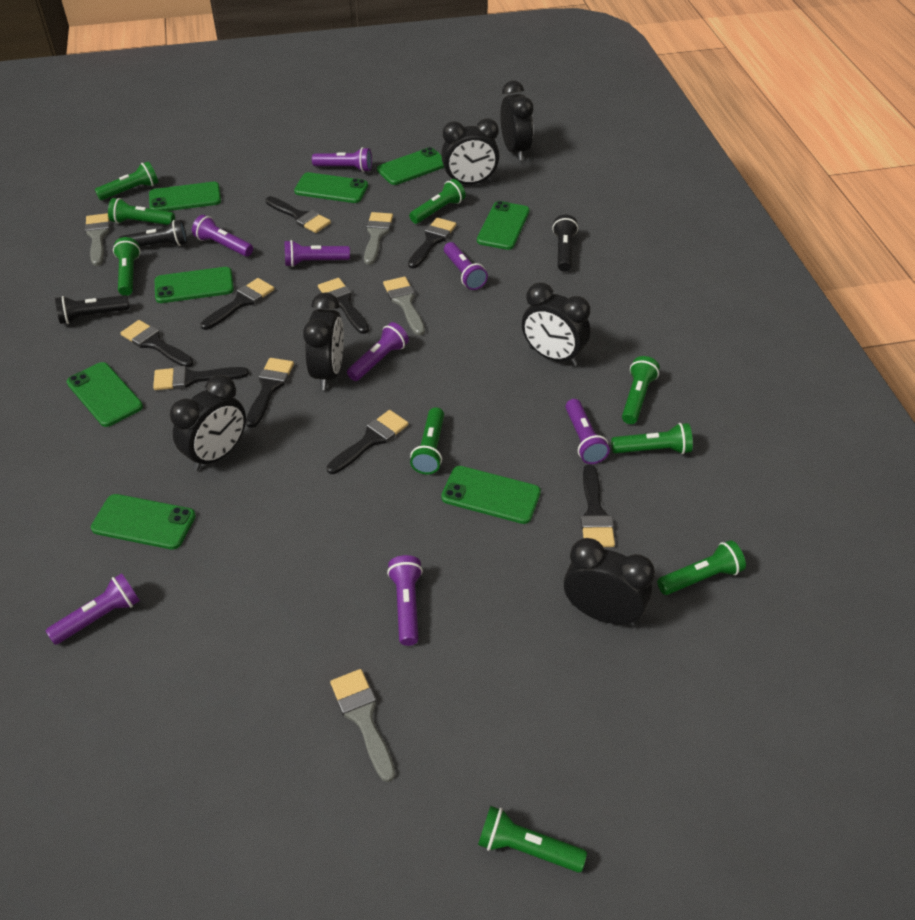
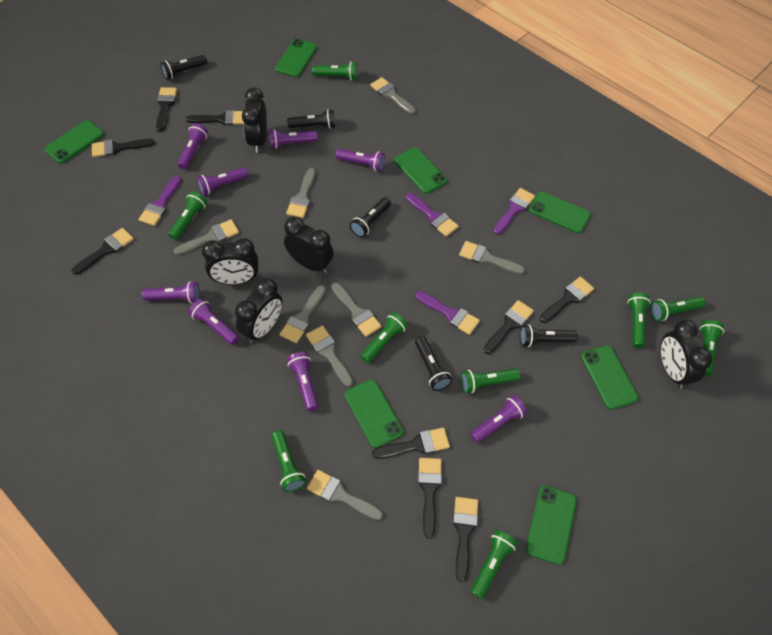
black clock: [170,375,246,471] [303,292,344,390] [441,118,500,185] [500,80,533,161] [522,283,590,366] [564,538,655,626] = 6 -> [202,238,258,285] [235,278,283,343] [242,87,267,153] [284,217,334,273] [661,320,712,389] = 5
black flashlight: [55,295,130,324] [119,220,187,247] [552,215,578,272] = 3 -> [160,55,207,80] [287,109,335,129] [350,197,391,237] [415,336,452,391] [520,324,578,347] = 5
green phone: [67,362,143,427] [91,494,196,550] [149,182,221,211] [155,267,234,303] [294,172,368,203] [377,147,444,185] [441,466,541,524] [477,201,530,250] = 8 -> [44,120,104,164] [275,39,317,77] [345,379,404,448] [394,148,447,194] [526,485,577,565] [529,191,591,233] [581,345,638,410] = 7
grey brush: [85,213,110,266] [330,669,395,782] [364,212,393,265] [383,277,425,336] = 4 -> [174,219,239,255] [280,285,326,343] [286,168,315,218] [306,326,353,387] [307,470,383,520] [331,283,382,337] [370,77,416,114] [459,241,525,274] = 8
purple brush: none = 0 -> [139,176,181,226] [406,193,459,237] [415,291,480,335] [493,188,535,235] = 4

